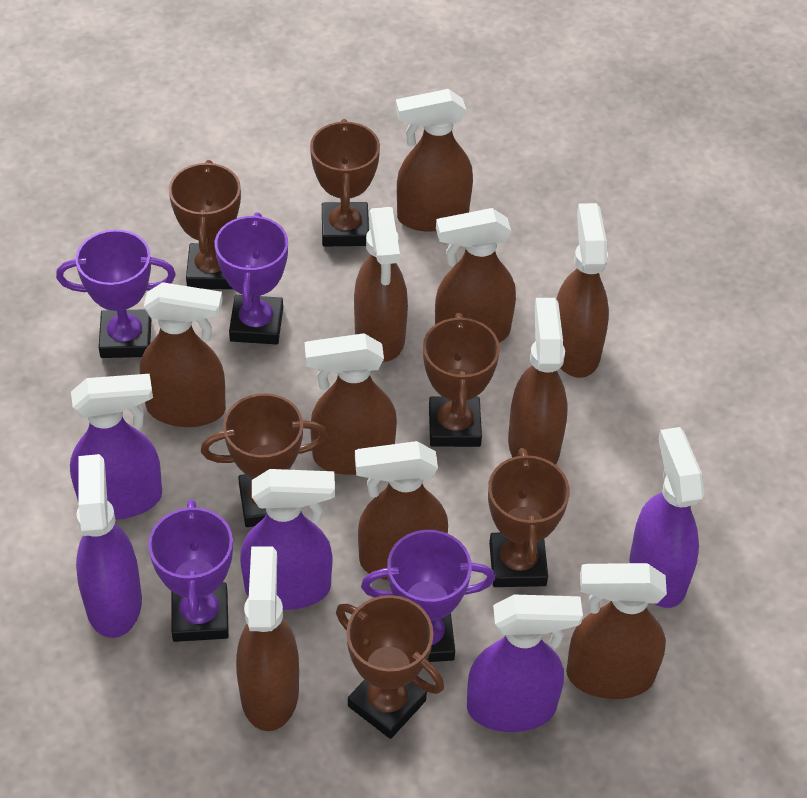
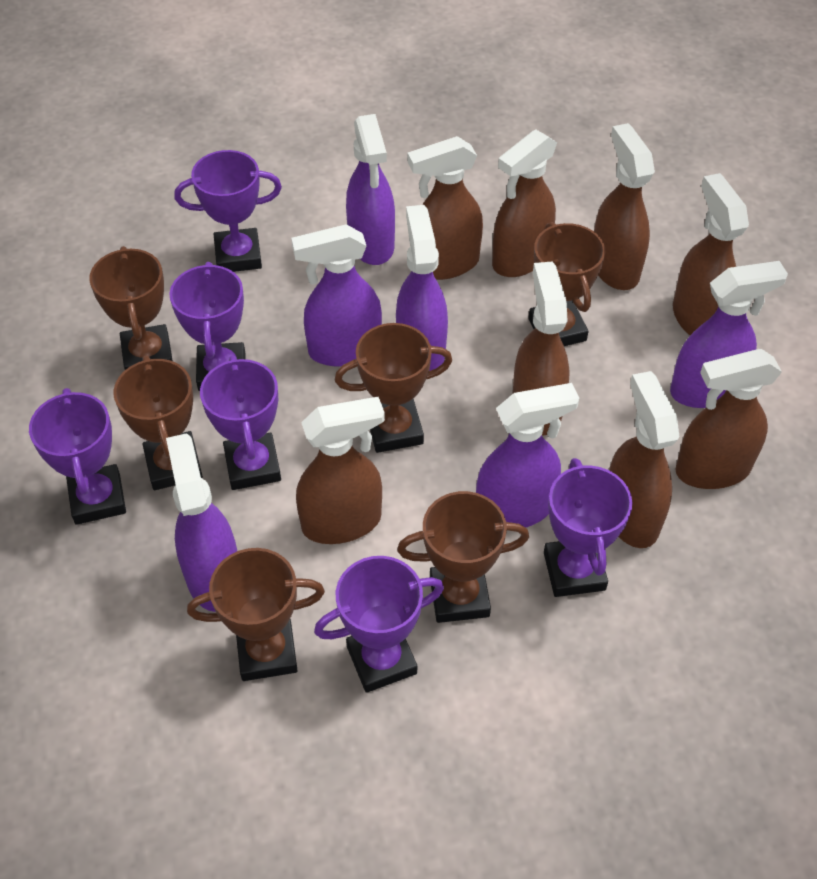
brown spray bottle: [140,282,226,427] [236,547,299,731] [305,333,397,475] [354,207,408,362] [355,441,448,580] [395,89,473,232] [435,208,516,343] [508,298,567,465] [556,203,609,378] [566,563,667,699] = 10 -> [296,396,385,544] [407,136,483,280] [492,129,557,277] [513,262,570,436] [594,123,655,290] [609,371,679,548] [673,173,749,335] [675,349,782,489] = 8
purple spray bottle: [70,374,162,520] [76,454,142,638] [240,469,335,610] [467,594,583,732] [629,427,704,608] = 5 -> [166,433,237,612] [291,224,382,366] [346,114,395,265] [396,205,448,371] [476,383,579,528] [670,261,788,408] = 6
purple trophy: [56,230,176,358] [148,499,233,642] [215,212,288,344] [361,530,495,662] = 4 -> [29,388,126,525] [169,262,245,391] [174,150,282,272] [200,355,281,490] [314,556,444,693] [544,458,633,597] = 6

